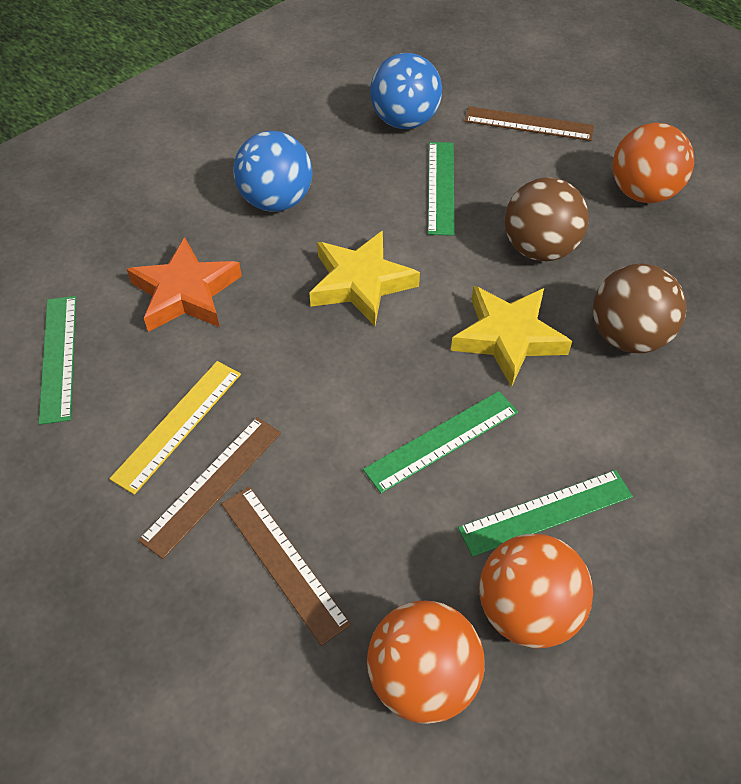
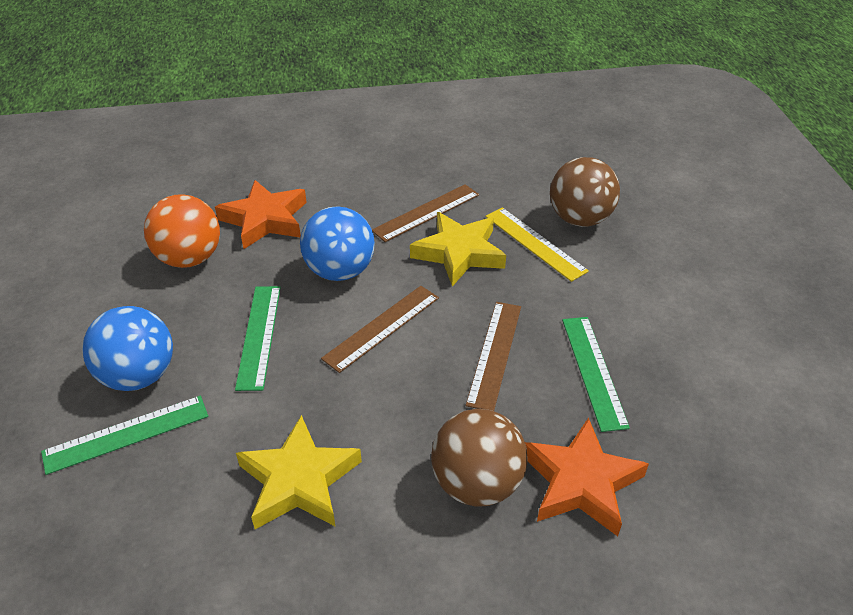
green ruler: [39,296,76,425] [363,391,518,493] [428,142,455,236] [458,470,633,557] = 4 -> [41,396,208,475] [235,286,281,391] [562,317,630,432] = 3
orange ball: [367,601,485,724] [480,534,593,648] [612,123,694,203] = 3 -> [144,194,220,268] = 1
orange star: [127,237,242,332] = 1 -> [215,180,307,249] [525,417,649,536] = 2

